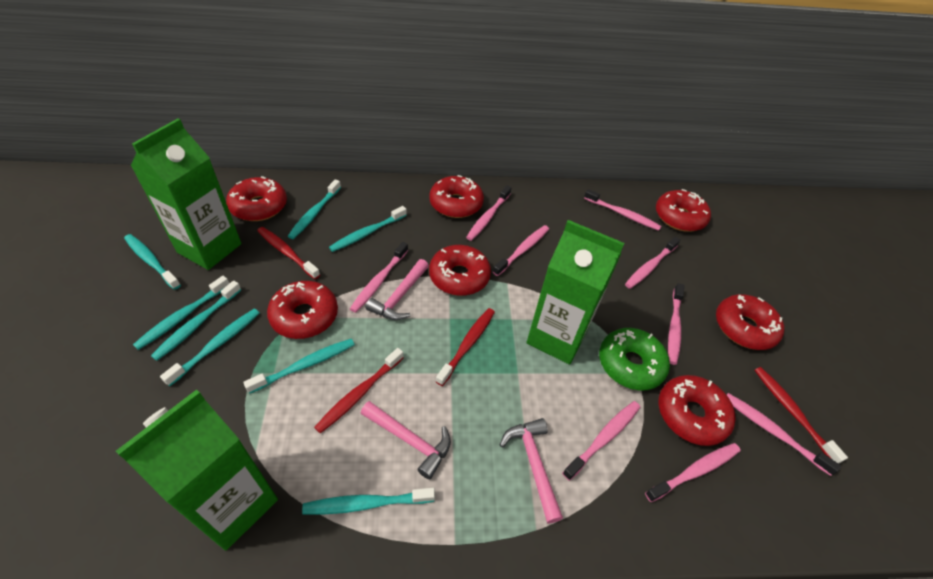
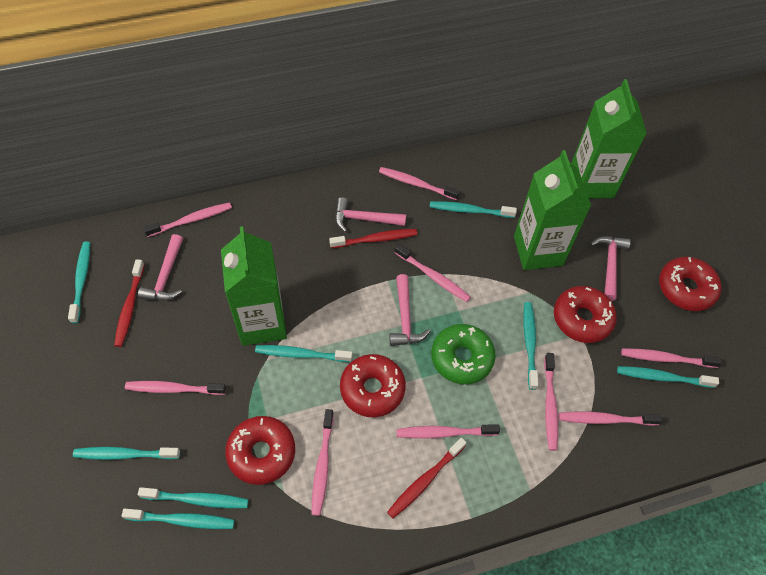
pink hammer: [361,401,451,479] [365,259,429,320] [500,418,563,523] = 3 -> [138,234,183,301] [335,197,406,232] [390,274,431,346] [590,236,631,301] = 4
red donut: [226,176,287,221] [267,281,338,339] [429,175,484,218] [429,245,491,296] [656,189,711,232] [659,375,735,446] [716,294,784,350] = 7 -> [225,416,295,485] [340,354,406,417] [554,286,617,343] [659,257,721,311] = 4
red toothbrush: [257,227,320,279] [314,348,404,433] [435,308,495,386] [754,367,848,464] = 4 -> [114,259,144,347] [329,229,417,248] [387,438,467,518] = 3

